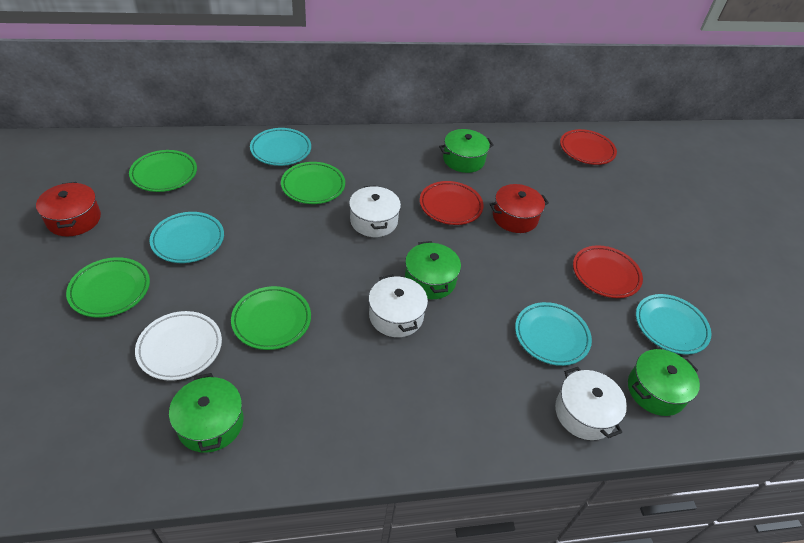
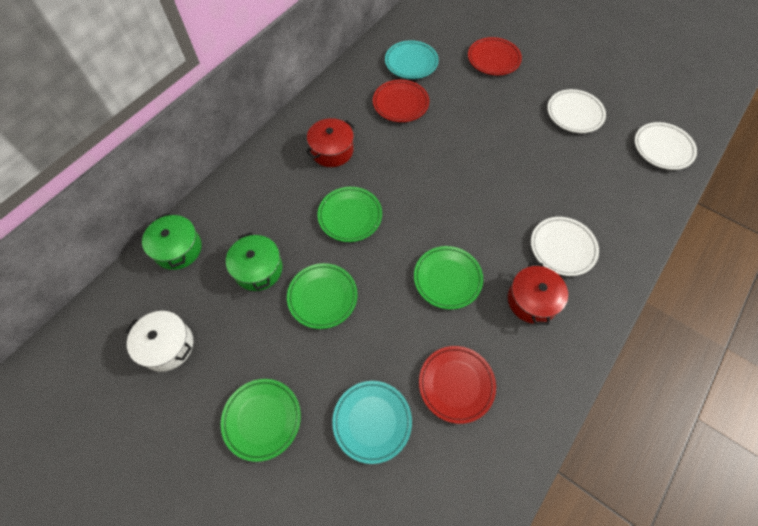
green pot: [169,373,244,453] [405,241,461,299] [439,129,494,173] [628,349,700,416] = 4 -> [142,213,202,270] [226,232,282,291] = 2
turquoise plate: [150,212,224,263] [250,128,311,166] [515,302,592,366] [636,294,711,355] = 4 -> [332,381,412,464] [385,40,439,79] = 2
white plate: [135,311,222,381] = 1 -> [531,217,599,276] [547,89,606,133] [635,122,697,170] = 3
white pot: [349,185,401,237] [369,274,428,337] [555,367,627,440] = 3 -> [126,311,193,372] = 1

